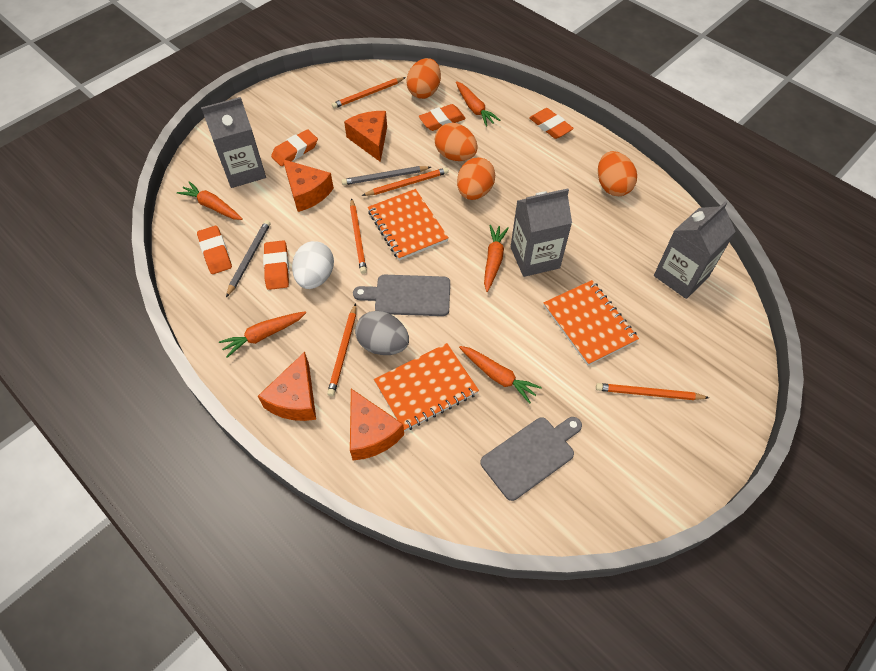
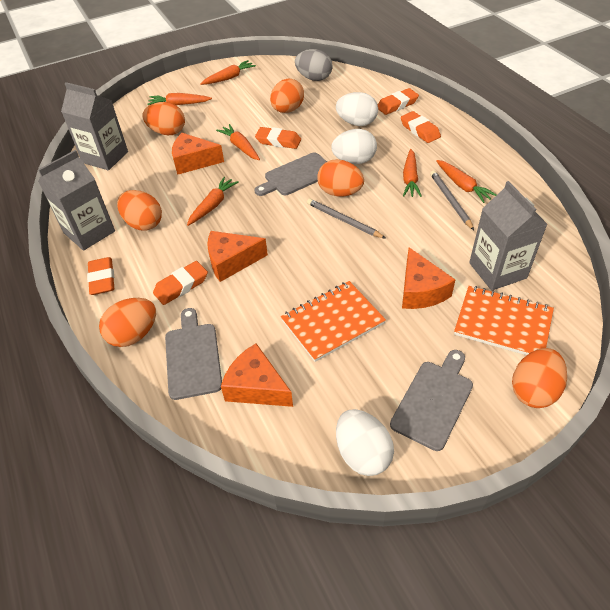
grey cutting board: [353,275,450,316] [480,417,582,501] = 2 -> [165,308,222,400] [255,152,327,196] [390,350,473,451] = 3
orange carrot: [177,181,243,220] [219,311,306,358] [456,81,500,127] [459,346,542,404] [484,225,509,292] = 5 -> [147,93,212,105] [187,177,239,226] [200,60,256,85] [216,124,260,160] [403,149,422,197] [436,160,497,203] = 6
orange egg: [406,58,441,99] [435,123,478,161] [457,157,495,200] [598,151,637,196] = 4 -> [99,298,156,347] [117,190,162,230] [142,102,185,135] [270,78,304,113] [317,159,364,197] [512,348,567,408] = 6
orange notebook: [368,189,449,261] [374,343,479,432] [544,280,639,366] = 3 -> [281,281,386,362] [454,286,554,355] = 2
orange pencil: [327,304,356,396] [332,77,406,109] [350,198,367,274] [362,167,449,196] [596,383,709,400] = 5 -> none = 0
white egg: [292,241,334,289] = 1 -> [331,129,377,164] [336,92,378,126] [336,409,394,476] = 3

